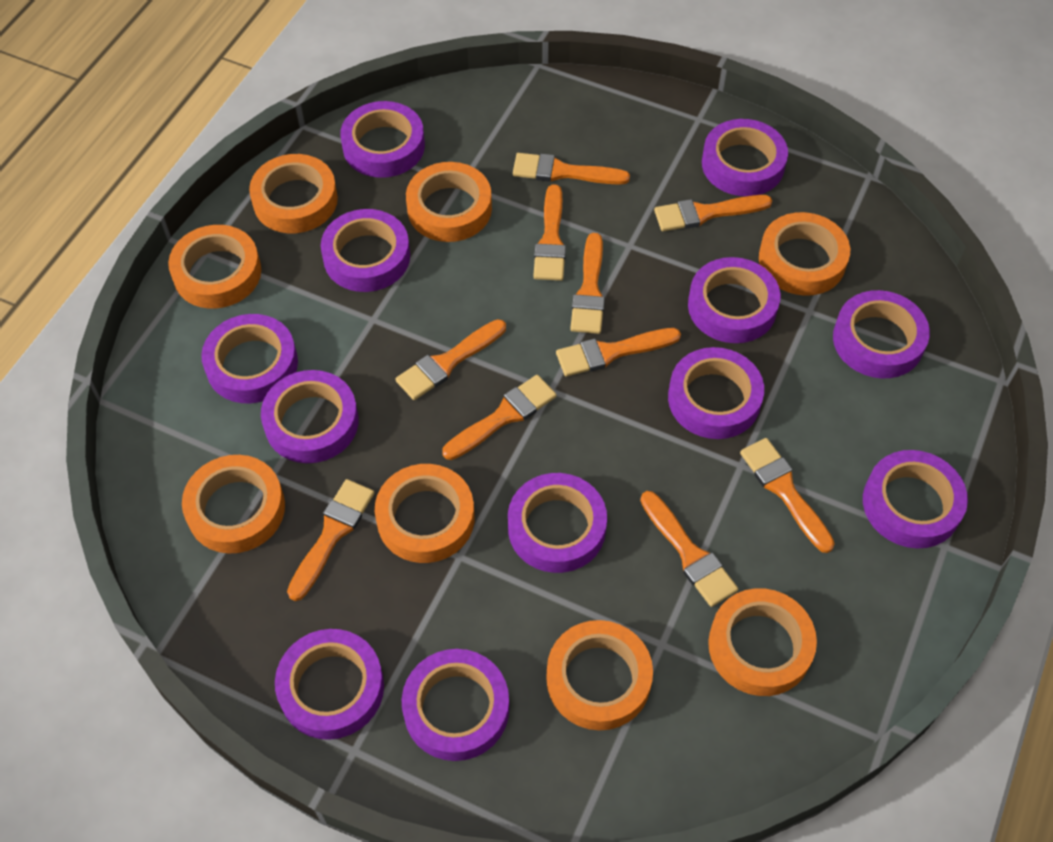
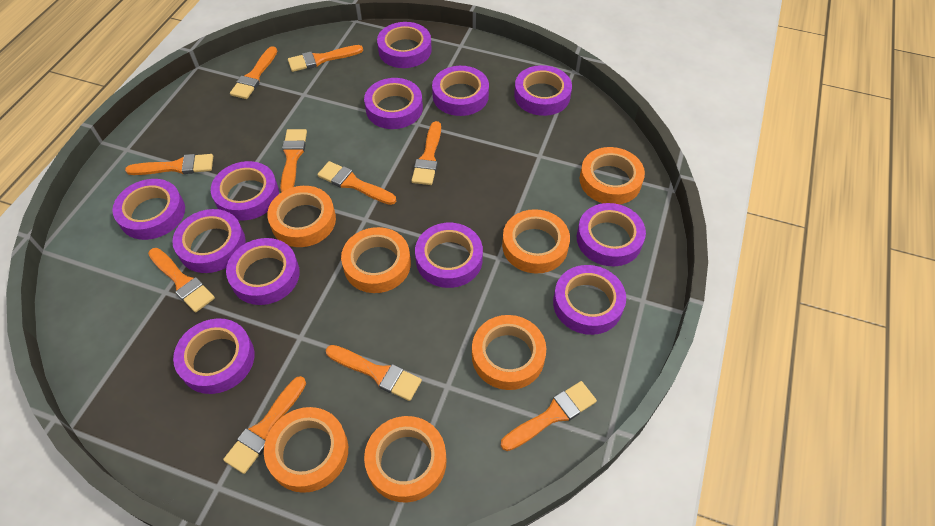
orange tape: [168,225,261,309] [182,455,285,554] [249,154,338,233] [375,464,475,563] [406,162,492,242] [546,620,653,730] [708,588,817,696] [759,212,850,296] = 8 -> [264,407,348,493] [267,186,336,247] [341,227,411,293] [364,416,447,502] [472,315,546,390] [502,209,570,274] [580,147,645,204] = 7

